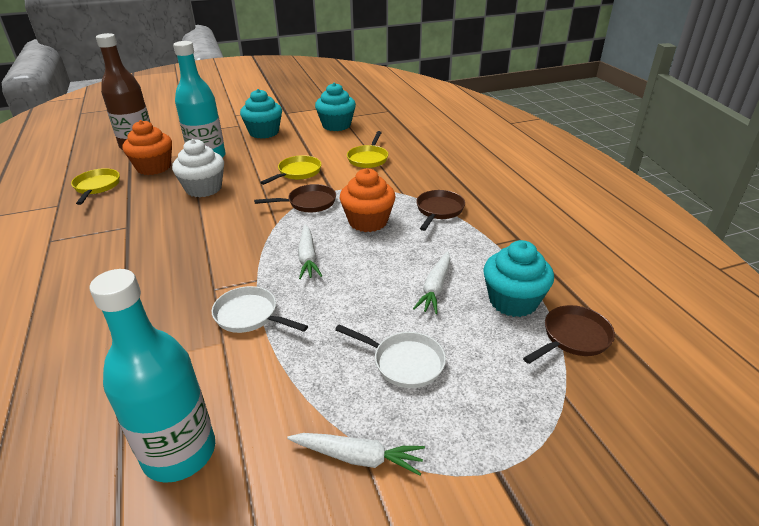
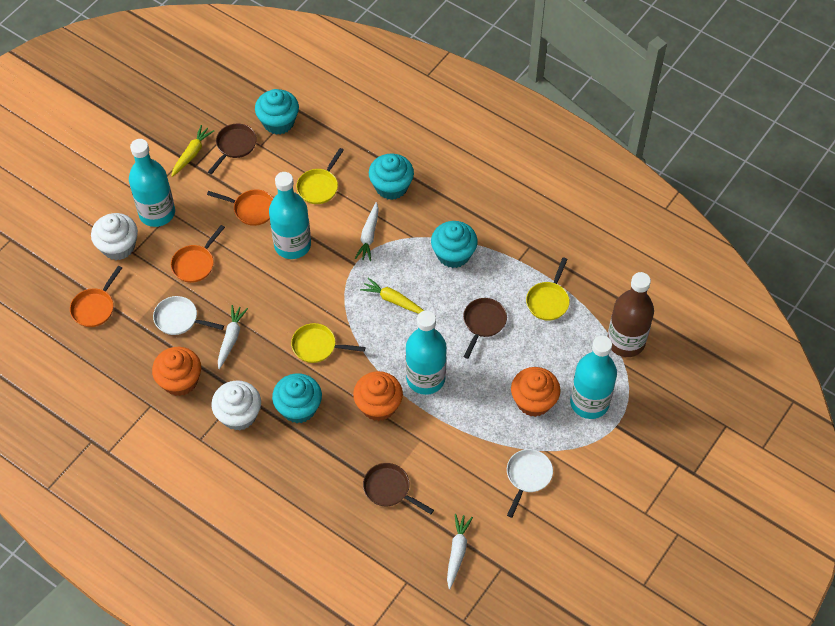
orange cupcake: [123,120,172,175] [340,168,396,232] = 2 -> [152,347,201,396] [353,371,403,421] [511,367,561,417] = 3
orange pan: none = 0 -> [70,266,122,327] [171,225,225,283] [207,189,273,226] = 3
turquoise bottle: [90,269,215,483] [173,41,226,158] = 2 -> [129,139,175,227] [269,172,311,259] [406,310,447,395] [570,336,617,419] = 4
turquoise cupcake: [240,89,282,139] [315,83,356,131] [483,240,554,317] = 3 -> [255,89,299,134] [272,373,322,423] [369,153,414,200] [431,221,478,268] = 4
white cupcake: [172,139,224,197] = 1 -> [91,213,138,260] [211,380,261,431] = 2
yellow carrot: none = 0 -> [171,125,214,177] [360,278,424,314] = 2

